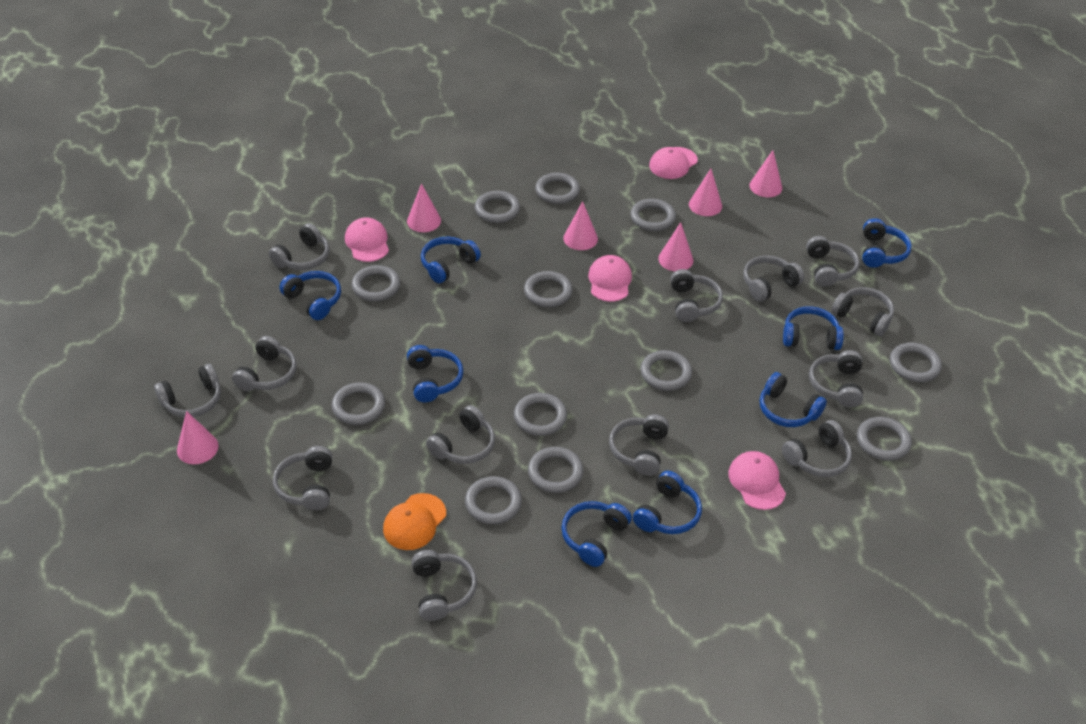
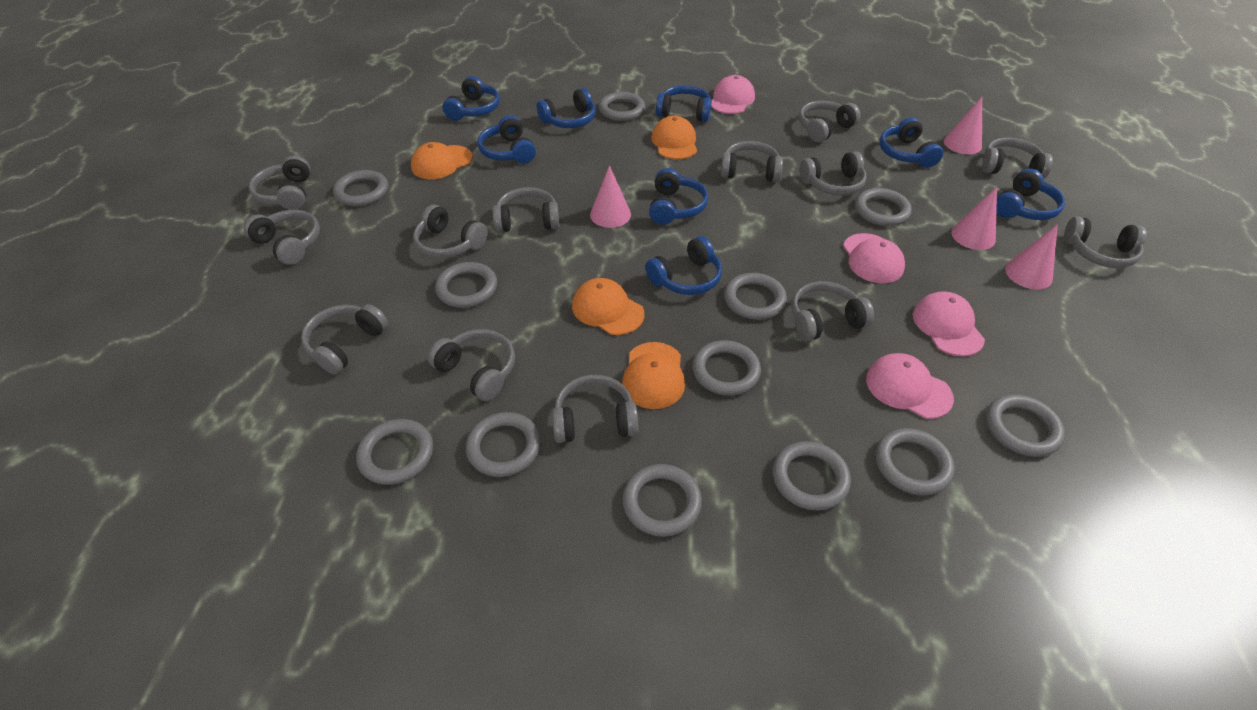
orange cap: [383,493,446,550] = 1 -> [411,142,473,179] [572,278,644,335] [622,342,685,409] [652,116,697,159] = 4
pink cone: [177,411,219,464] [407,183,441,232] [563,201,598,250] [658,222,693,271] [689,169,722,216] [749,150,782,197] = 6 -> [590,165,631,228] [944,97,982,154] [951,187,997,250] [1005,224,1058,289] = 4

